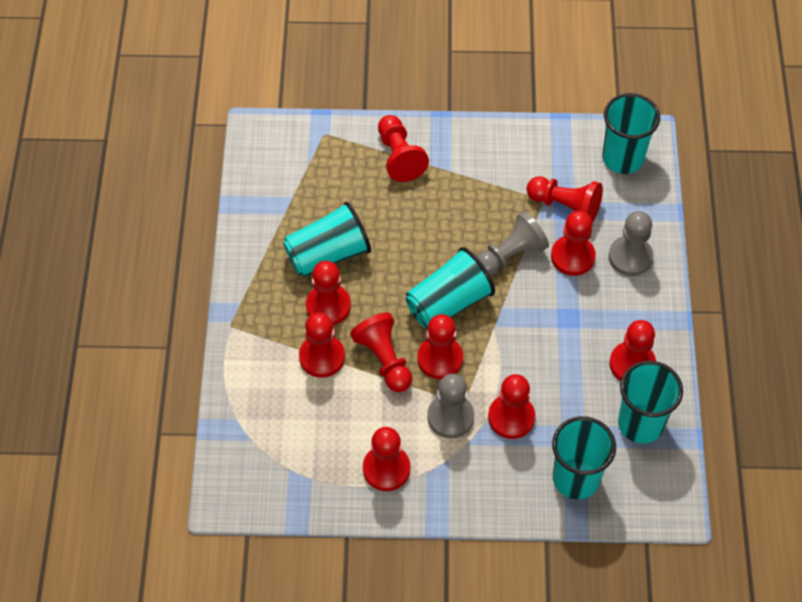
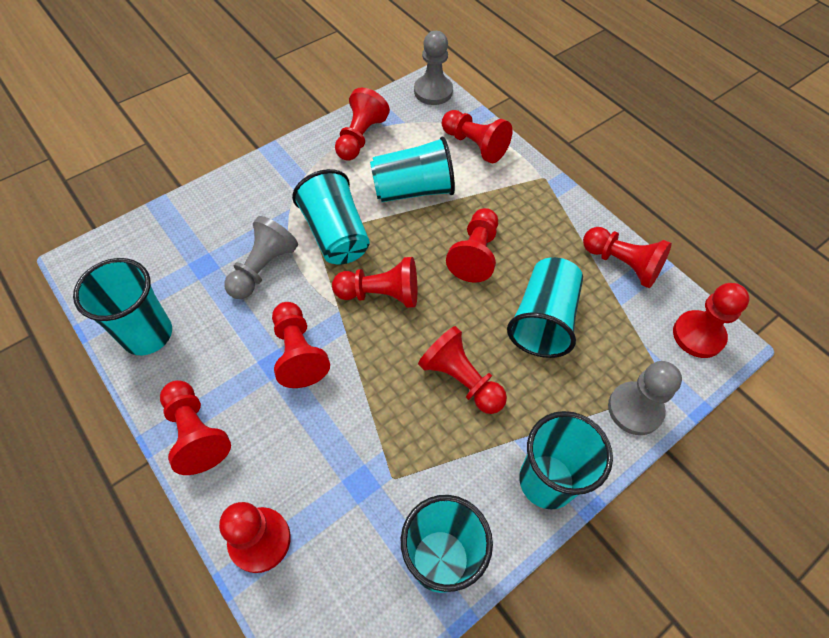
turquoise cup: [283,202,371,277] [406,247,495,329] [552,416,616,499] [602,93,660,174] [618,361,683,443] = 5 -> [73,258,172,355] [292,169,370,265] [370,137,455,202] [401,495,493,593] [507,257,583,358] [519,411,613,509] = 6

